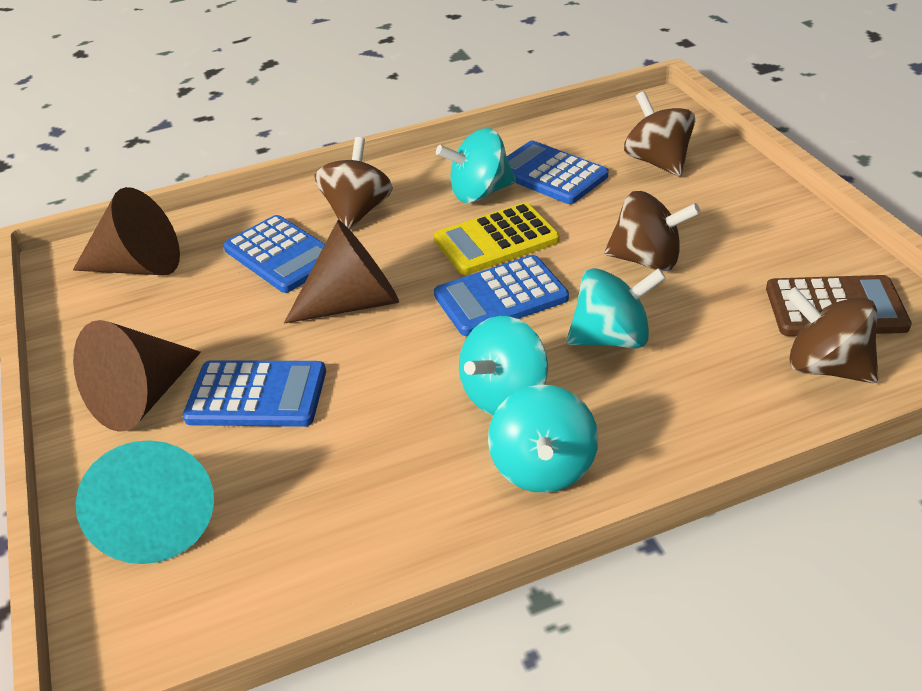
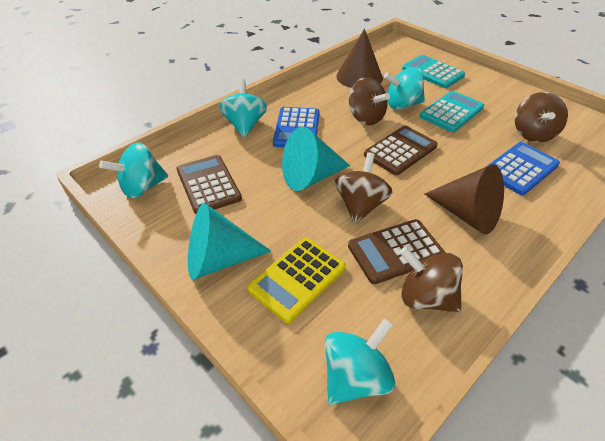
blue calculator: [183,360,326,427] [223,215,325,293] [434,255,569,336] [507,141,608,204] = 4 -> [273,107,320,148] [487,142,560,195] = 2
brown calculator: [766,275,912,336] = 1 -> [177,155,242,214] [348,219,446,284] [364,126,438,175] = 3
brown cone: [73,187,180,275] [73,320,201,432] [284,220,399,324] = 3 -> [336,29,383,88] [425,164,504,235] = 2
turquoise calculator: none = 0 -> [402,55,465,88] [420,91,484,132] = 2
turquoise cone: [76,440,214,564] = 1 -> [188,203,271,280] [282,127,350,191] = 2

